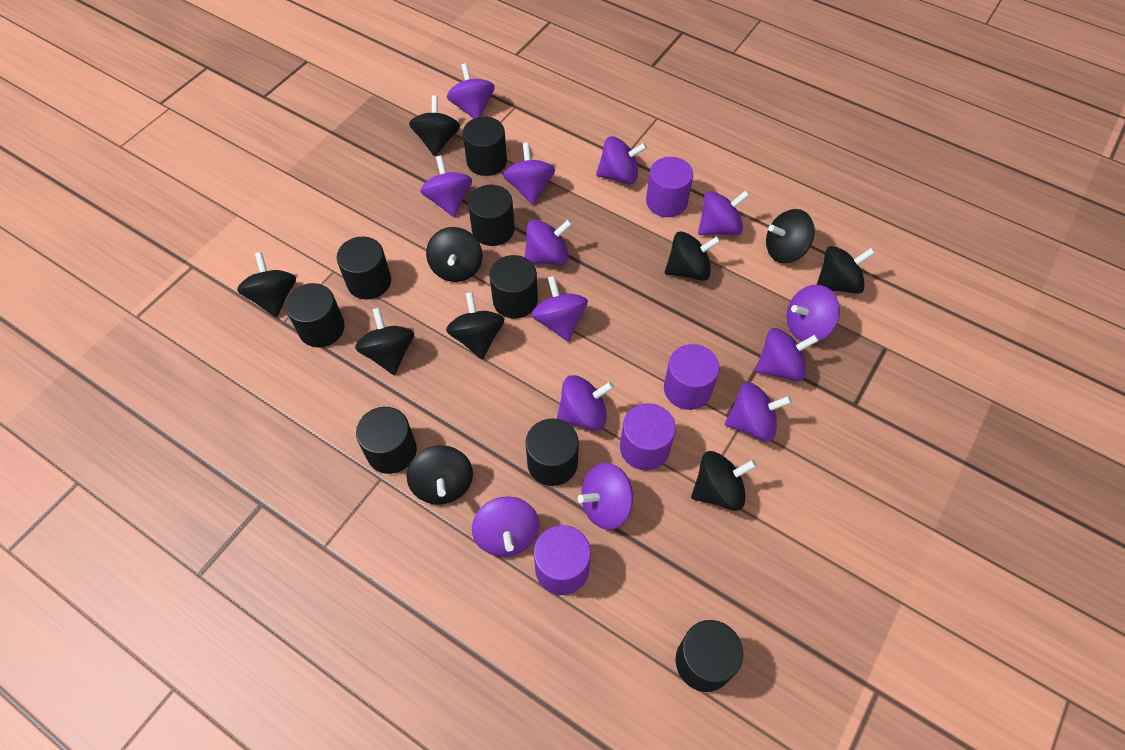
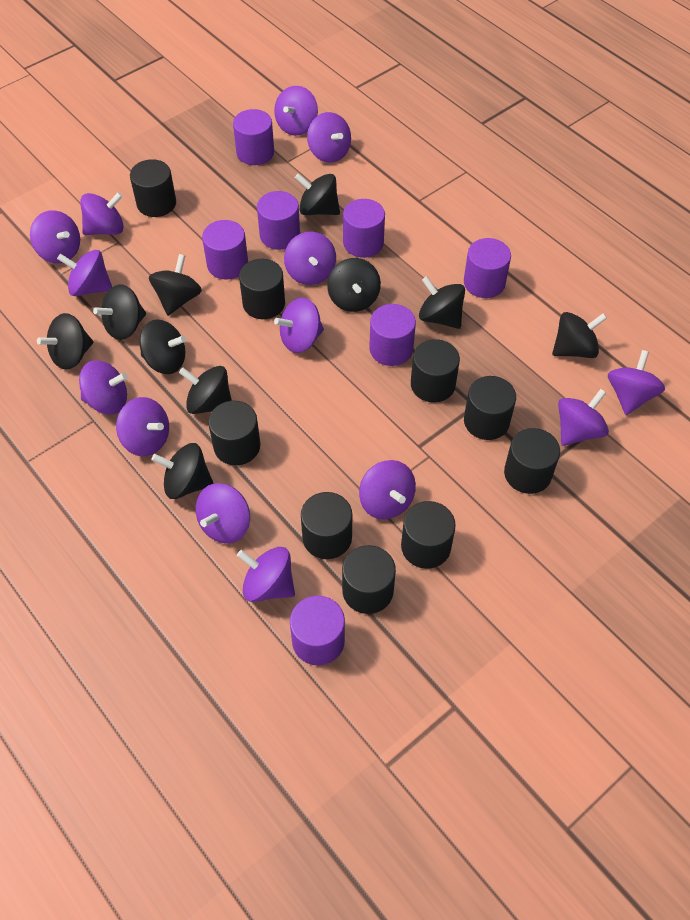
black cylinder: [285,283,345,347] [337,237,391,299] [356,407,417,474] [463,117,507,176] [468,185,515,246] [489,255,538,318] [525,418,579,486] [676,620,743,692] = 8 -> [130,159,176,217] [208,401,260,465] [239,259,285,319] [301,492,352,559] [342,545,396,614] [401,501,456,569] [411,339,460,403] [464,376,516,440] [504,428,560,494] = 9
purple cylinder: [534,525,591,595] [620,403,676,471] [646,157,693,217] [664,344,719,410] = 4 -> [202,220,248,280] [233,109,274,165] [257,191,300,250] [290,596,345,665] [343,199,385,258] [369,304,416,366] [464,238,511,298] = 7
purple spinning top: [420,155,472,217] [447,63,495,119] [472,496,539,557] [503,142,555,205] [525,219,573,265] [531,276,588,342] [557,375,614,430] [578,463,634,530] [596,136,647,184] [698,190,750,235] [725,382,792,442] [755,328,819,381] [786,285,840,341] = 13 -> [30,210,80,263] [57,250,112,296] [79,360,128,415] [80,192,124,235] [116,397,169,456] [196,483,250,544] [237,547,295,602] [274,86,318,136] [274,298,324,353] [284,232,336,285] [307,112,351,163] [359,460,416,519] [558,389,609,446] [608,350,665,415] = 14

